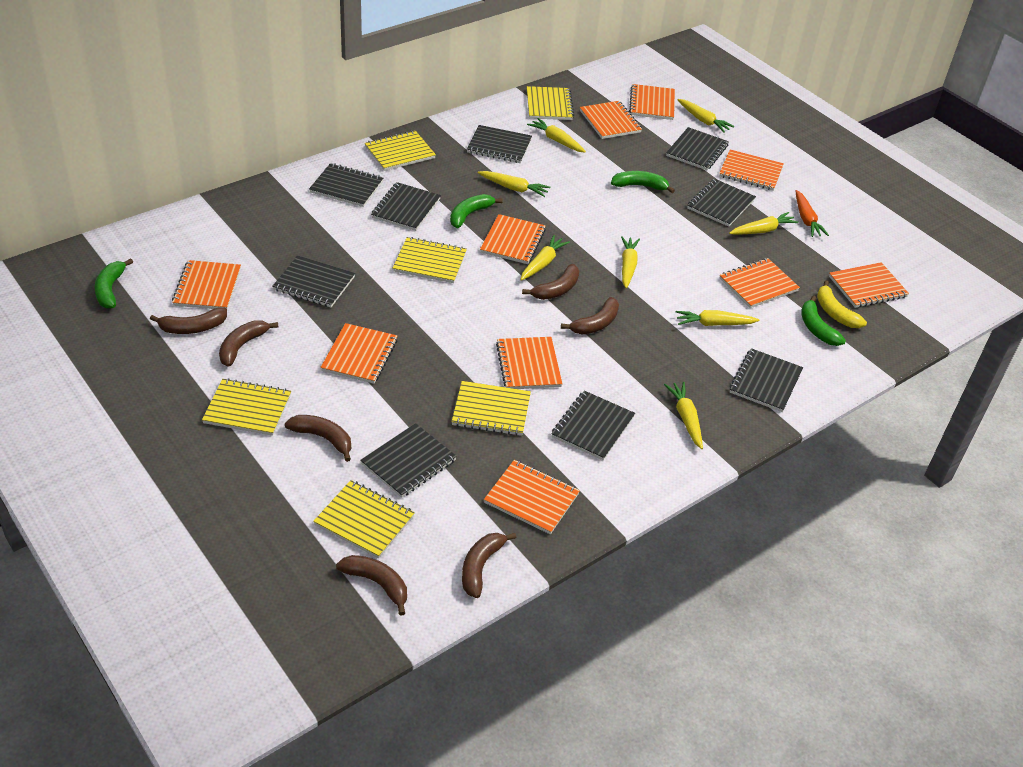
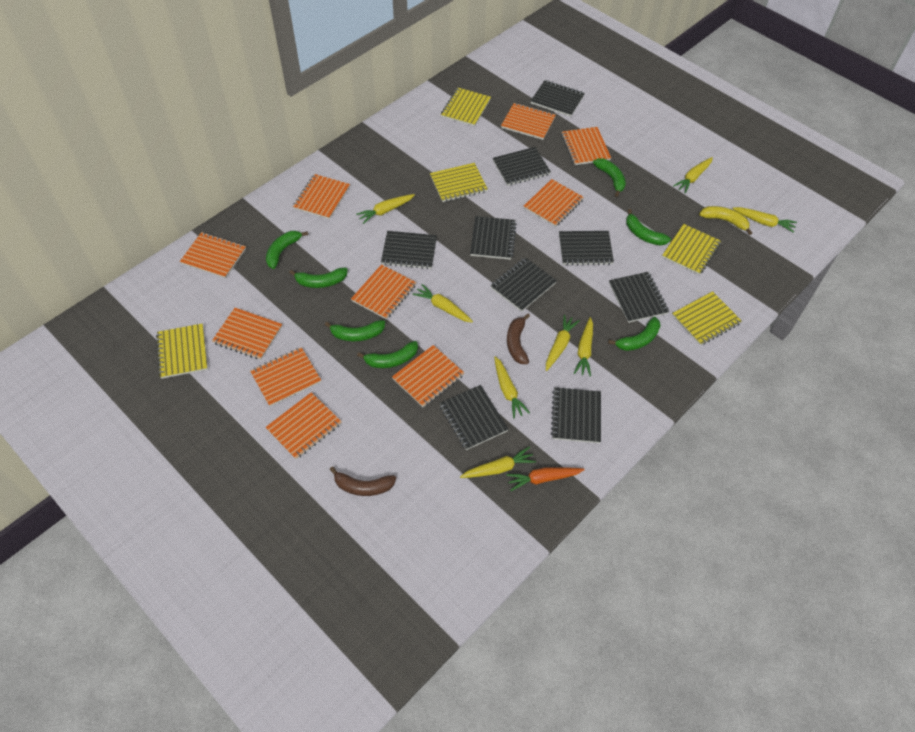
brown banana: [150,308,227,334] [219,320,279,367] [285,415,351,462] [336,555,407,616] [462,533,517,598] [522,264,579,300] [561,297,619,335] = 7 -> [329,467,396,496] [507,314,530,364] = 2
green banana: [94,258,133,309] [450,194,503,228] [611,171,675,193] [801,295,846,346] = 4 -> [266,231,308,269] [289,268,348,288] [325,320,385,341] [357,341,418,368] [593,158,626,197] [608,317,660,351] [626,209,671,246] = 7
yellow notebook: [202,378,291,436] [313,480,415,558] [365,130,436,171] [393,237,467,283] [452,381,531,436] [527,86,574,120] = 6 -> [156,323,208,379] [430,163,488,202] [441,88,491,127] [662,224,721,275] [672,291,742,346] = 5

